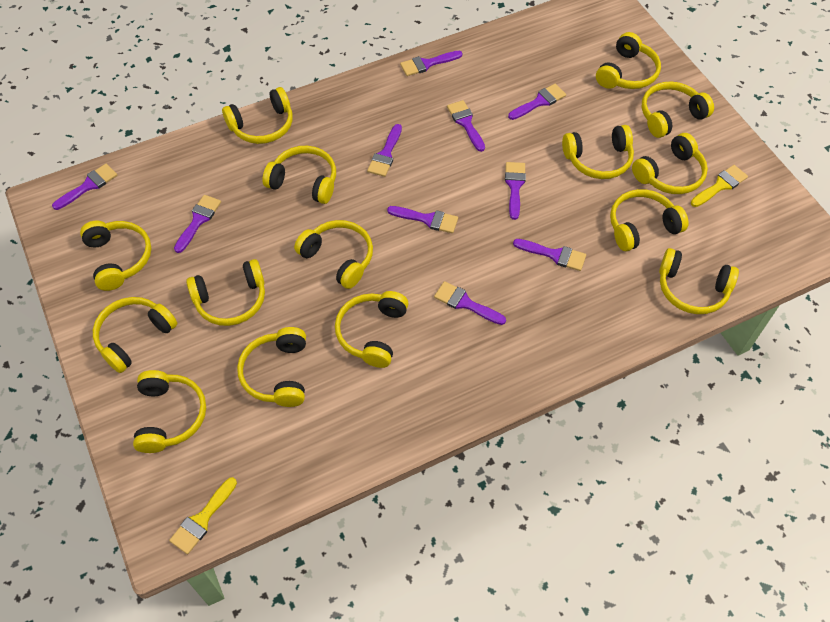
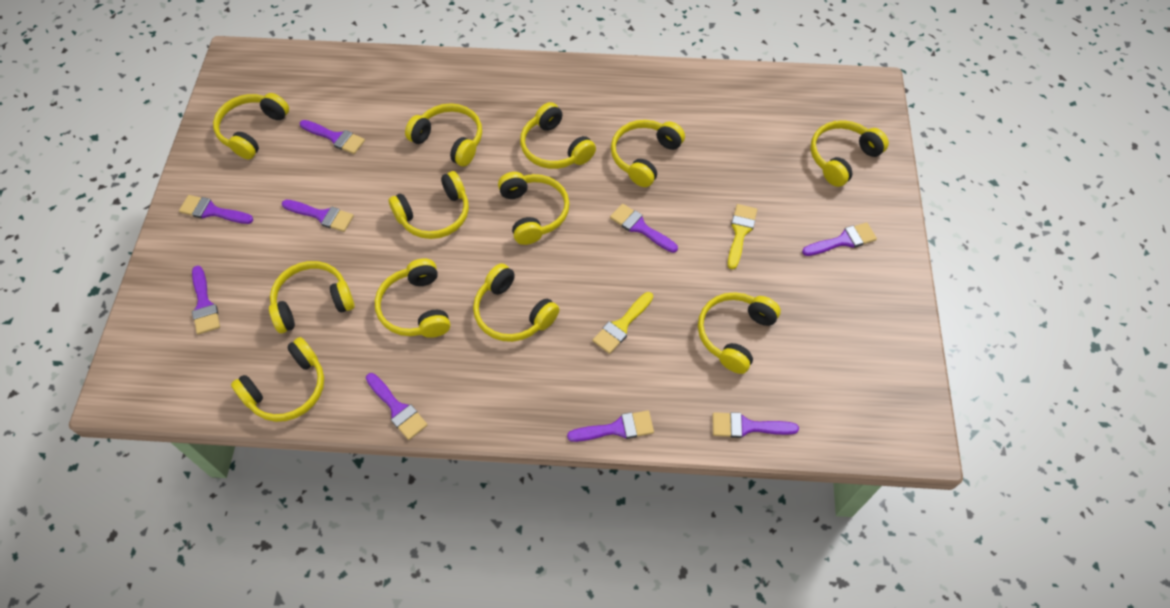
purple brush: [52,164,118,210] [174,195,221,253] [367,124,402,177] [387,206,458,233] [400,51,462,76] [434,281,506,325] [447,100,485,152] [505,162,526,220] [508,84,566,120] [513,239,586,271] = 10 -> [179,195,253,224] [192,266,220,334] [282,200,354,232] [300,120,365,154] [366,373,427,440] [567,411,654,442] [610,204,678,253] [712,412,799,438] [802,222,877,256] = 9
yellow headphones: [80,220,151,291] [93,297,177,373] [133,370,206,453] [186,259,265,326] [222,87,293,144] [237,327,306,407] [263,146,336,204] [294,220,373,289] [335,291,408,368] [562,125,634,179] [596,32,661,89] [610,189,689,251] [632,133,708,194] [642,81,714,138] [659,248,739,314] = 15 -> [213,93,289,159] [231,337,324,422] [269,261,355,333] [375,258,450,338] [389,171,469,239] [405,103,482,167] [473,263,559,342] [498,172,569,245] [520,102,596,169] [611,120,685,187] [698,292,781,374] [810,120,889,187] = 12

